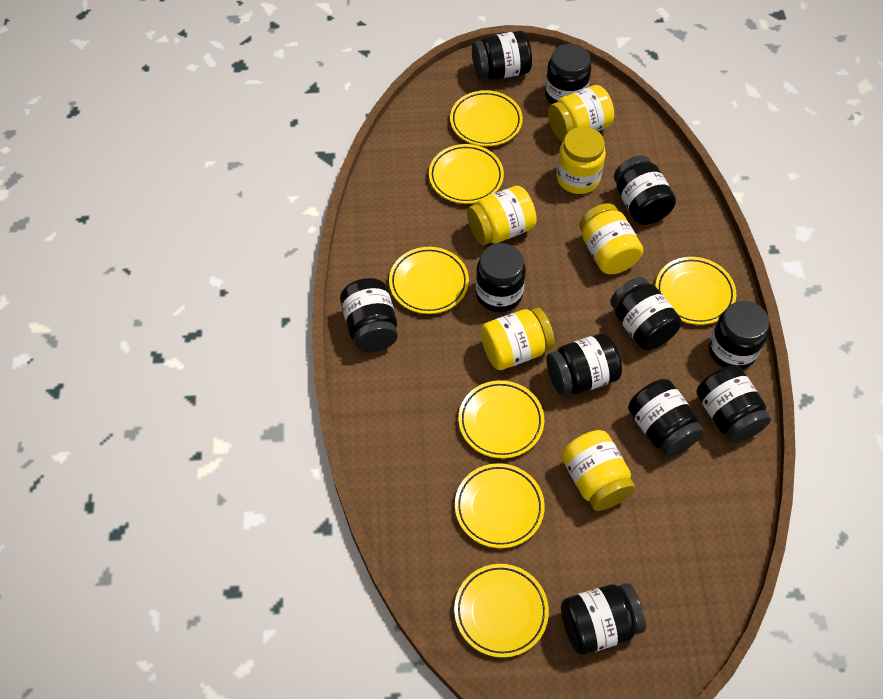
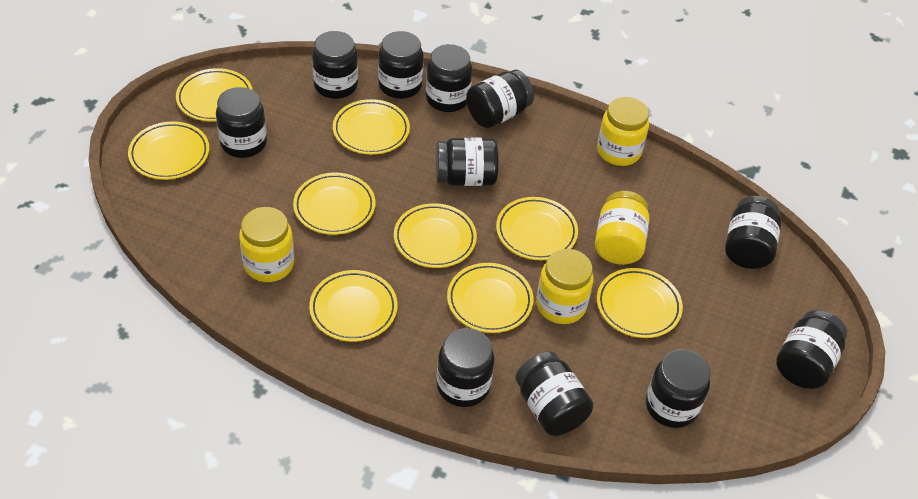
yellow jar: [467,186,537,245] [481,308,554,370] [548,85,614,141] [556,127,606,194] [561,430,635,511] [579,203,643,274] = 6 -> [239,207,294,282] [536,249,593,324] [595,191,649,265] [597,97,649,166] = 4
yellow plate: [389,247,469,314] [429,144,504,204] [450,90,523,146] [454,564,549,658] [455,463,545,548] [458,380,544,458] [655,257,736,325] = 7 -> [128,122,209,180] [176,68,253,122] [293,173,375,235] [309,270,398,342] [333,99,410,155] [394,203,477,268] [447,263,534,333] [496,197,578,260] [597,268,683,338] = 9

